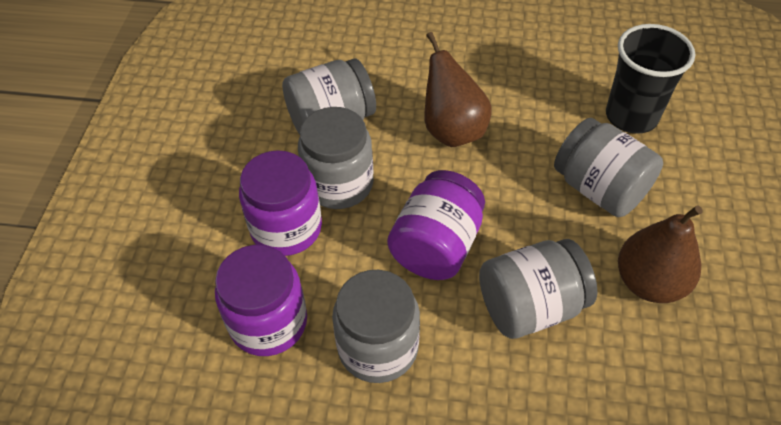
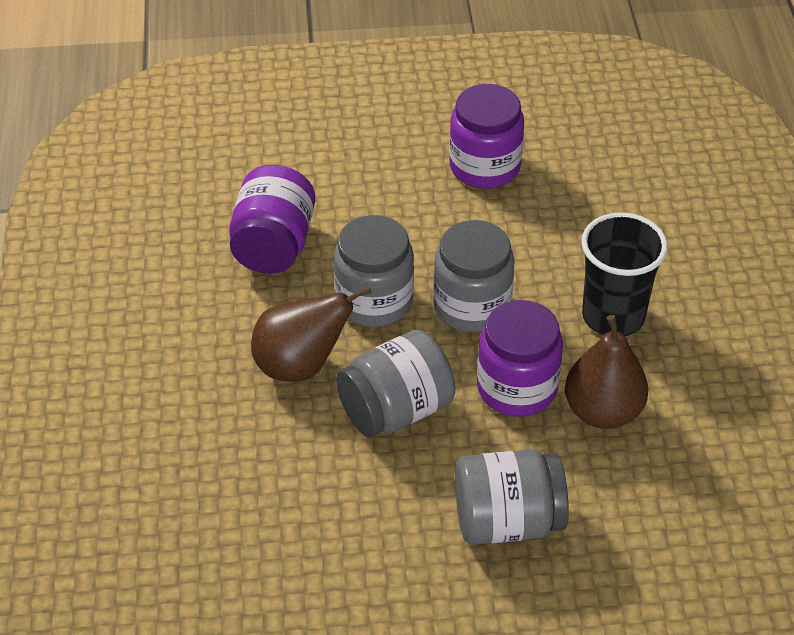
grey jar: [282,58,376,135] [298,107,374,209] [332,270,420,383] [479,239,597,339] [554,118,663,217] = 5 -> [334,215,414,327] [336,330,455,437] [433,220,515,333] [455,449,569,545] = 4

